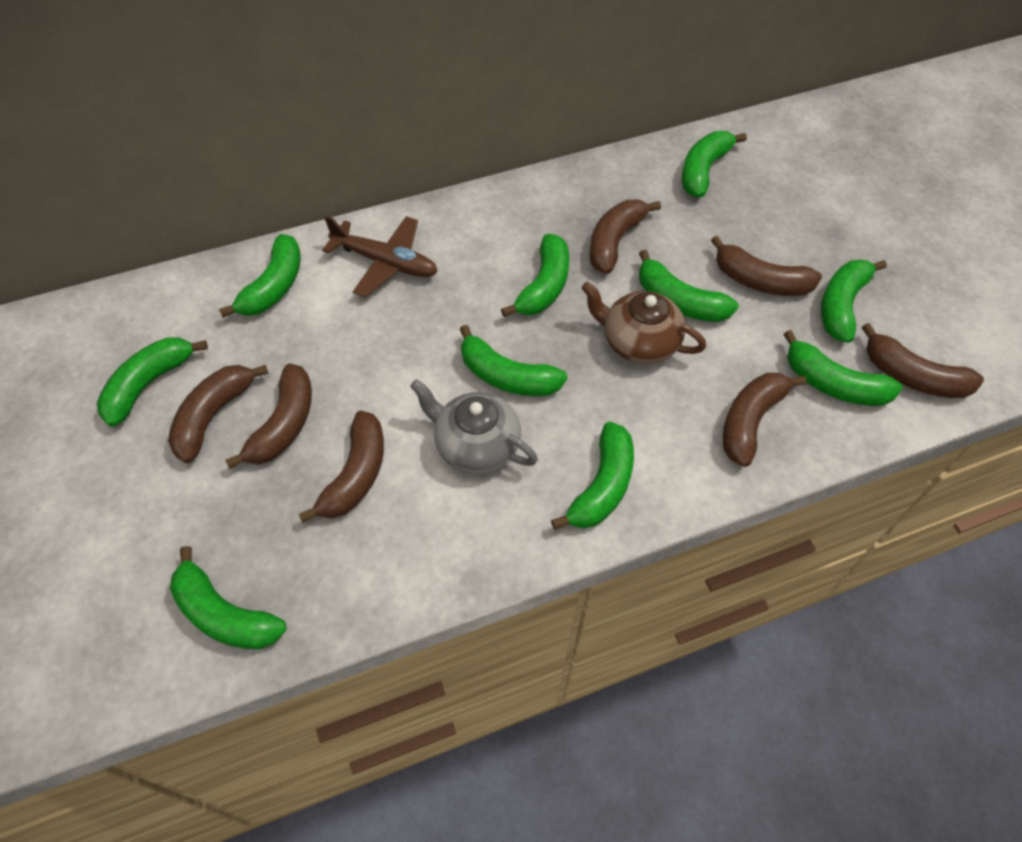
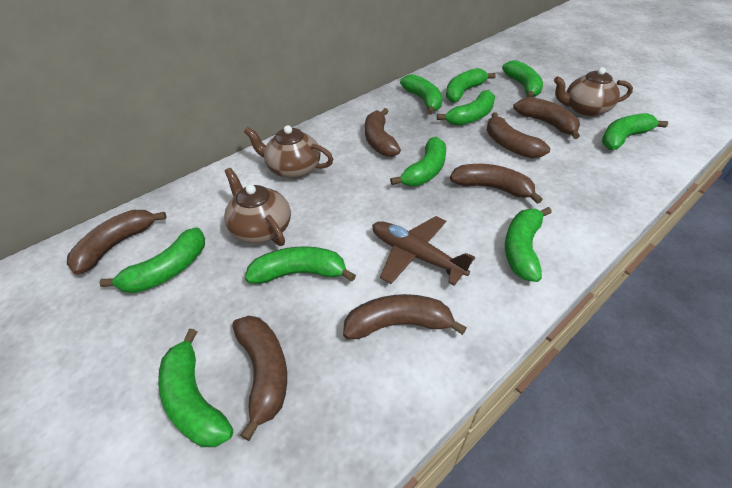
brown teapot: [581,281,706,364] = 1 -> [224,168,291,246] [244,125,333,179] [554,67,633,117] = 3
grey teapot: [410,379,538,474] = 1 -> none = 0

